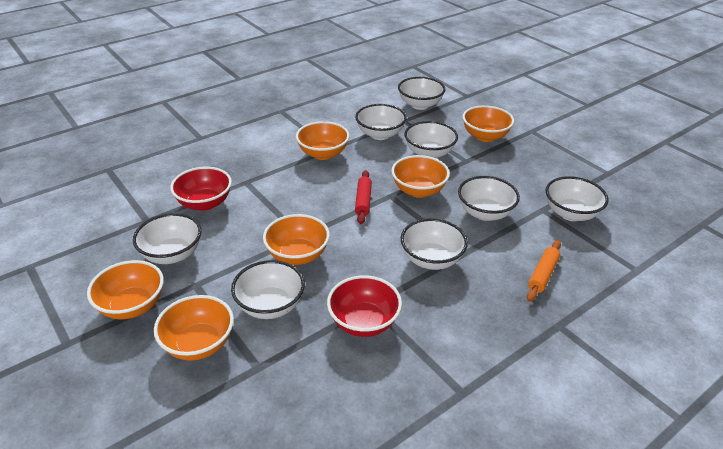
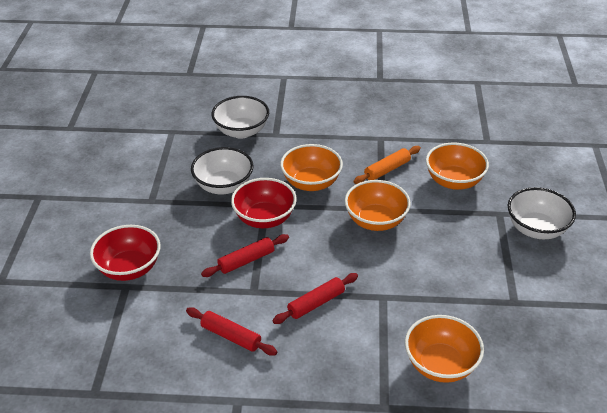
orange bowl: [87,260,164,319] [154,295,234,361] [263,214,330,265] [296,121,349,160] [392,155,450,198] [462,105,514,142] = 6 -> [280,144,343,191] [345,180,411,231] [405,315,484,383] [426,143,489,190] = 4
red rolling pin: [355,170,372,224] = 1 -> [186,307,277,356] [201,234,289,277] [272,273,358,324] = 3
white bowl: [133,213,202,264] [231,260,305,319] [355,104,407,140] [398,77,445,110] [401,218,468,270] [405,121,458,158] [458,176,520,221] [546,176,609,221] = 8 -> [191,147,254,194] [211,96,269,139] [508,187,576,239] = 3

